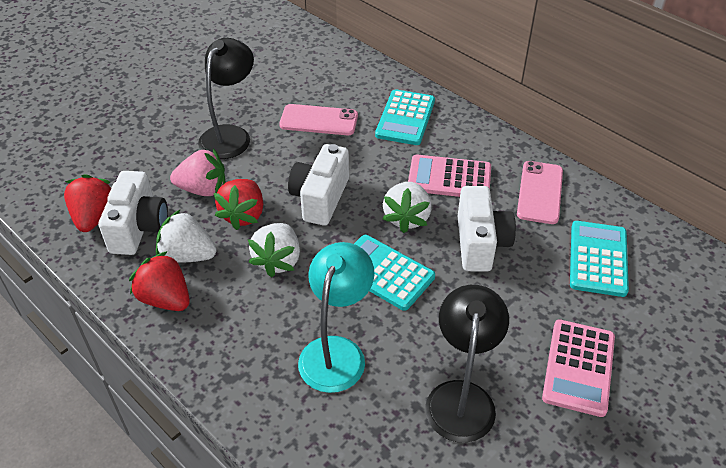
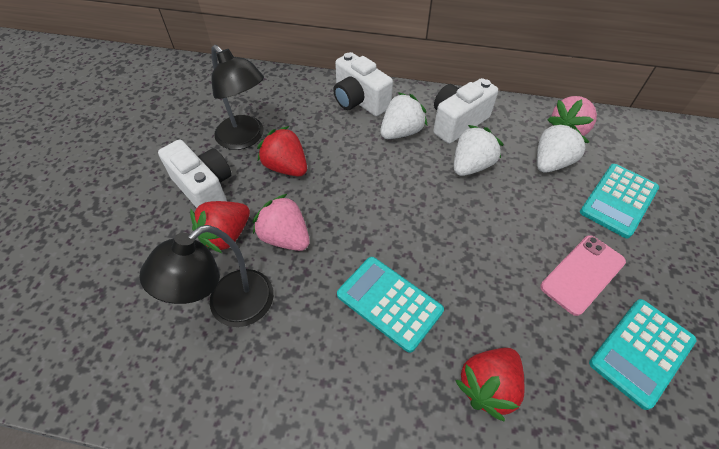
pink calculator: [408,155,491,197] [542,319,615,417] = 2 -> none = 0
pink phone: [279,104,358,135] [517,161,563,224] = 2 -> [540,235,626,316] = 1
pink strawberry: [170,148,225,196] = 1 -> [253,194,310,251] [547,96,597,136] = 2
turquoise lamp: [298,242,375,393] = 1 -> none = 0

